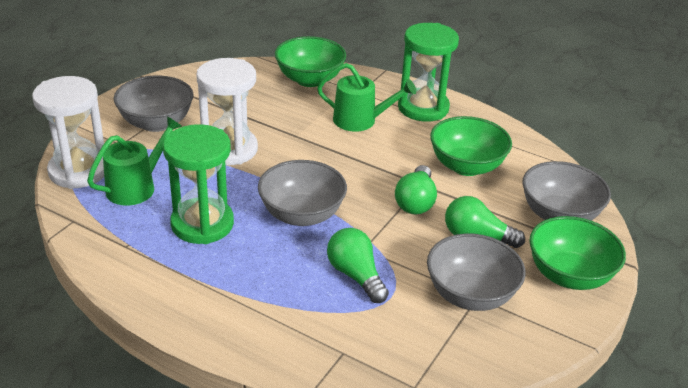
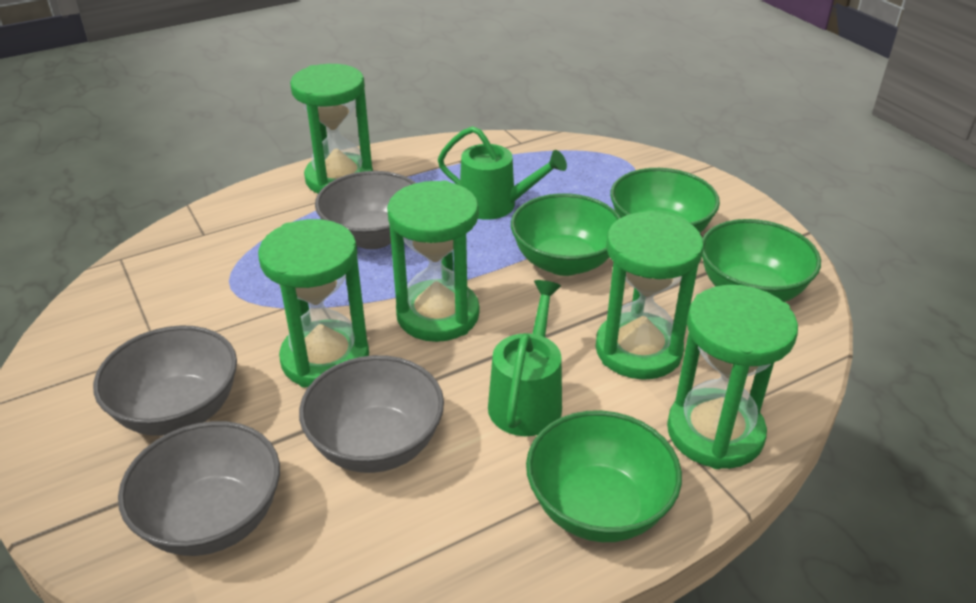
green bowl: [275,36,346,87] [430,116,512,176] [529,216,626,290] = 3 -> [511,193,621,276] [526,410,682,542] [610,168,720,233] [702,219,821,302] = 4
green hourglass: [163,124,234,244] [398,23,459,122] = 2 -> [258,219,369,387] [290,64,373,193] [387,181,479,342] [596,211,704,380] [667,285,798,469] = 5
green light bulb: [327,228,389,303] [395,165,437,214] [445,196,525,248] = 3 -> none = 0
white hourglass: [32,76,104,189] [197,58,258,165] = 2 -> none = 0

